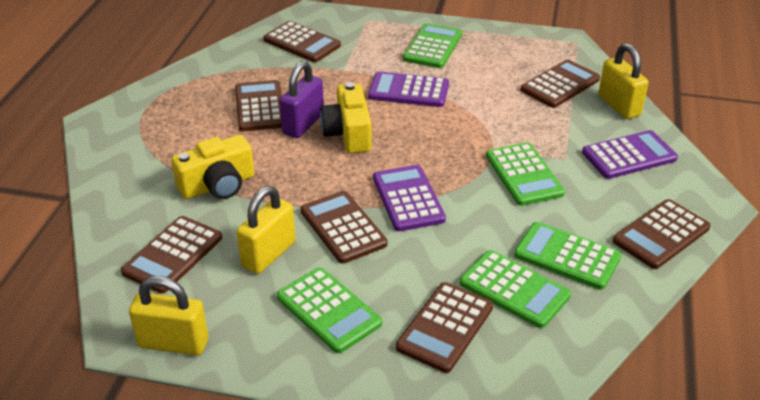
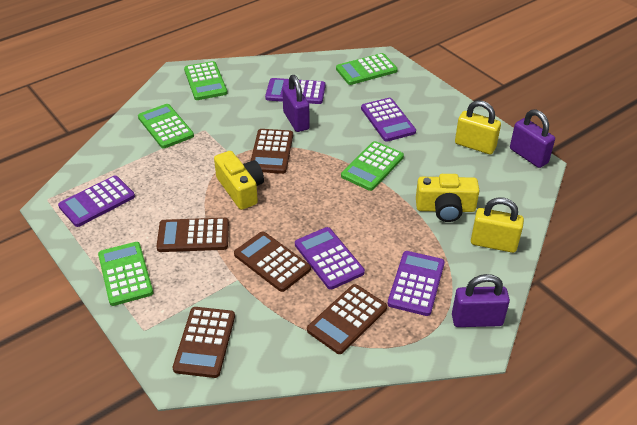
brown calculator: [121,216,222,294] [235,80,282,131] [263,21,341,62] [301,191,387,264] [396,282,493,373] [521,59,600,108] [613,199,711,269] = 7 -> [156,218,229,252] [173,307,235,378] [234,231,311,292] [251,129,293,174] [307,284,387,354] = 5
purple calculator: [368,71,449,107] [373,165,446,231] [582,130,678,179] = 3 -> [58,175,135,227] [265,78,326,104] [295,227,365,290] [361,98,416,142] [387,251,445,316] = 5
purple padlock: [280,61,324,138] = 1 -> [282,75,310,132] [452,274,510,327] [510,109,555,168] = 3
yellow padlock: [129,276,208,355] [237,186,296,274] [598,43,649,119] = 3 -> [455,100,501,154] [471,197,524,253] = 2

